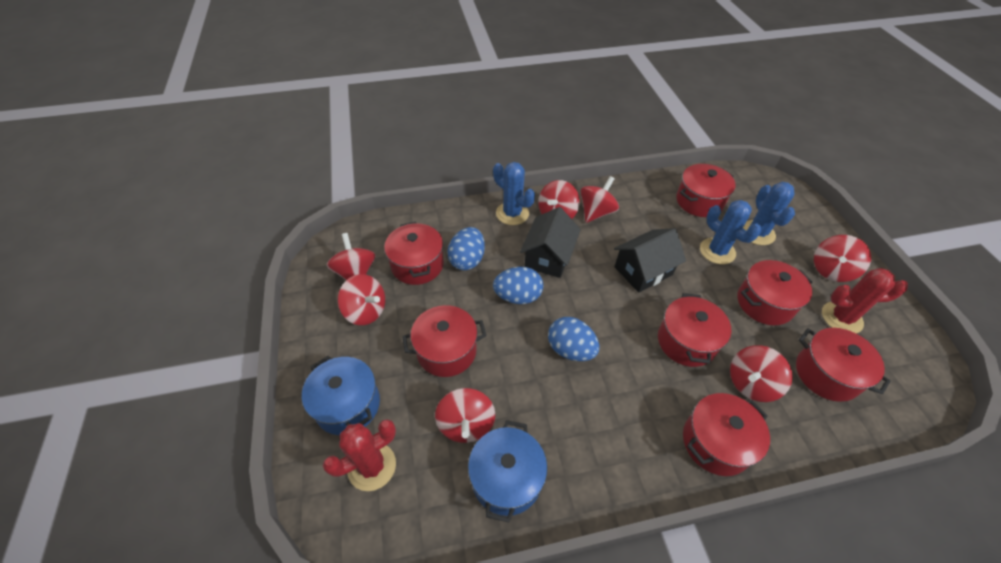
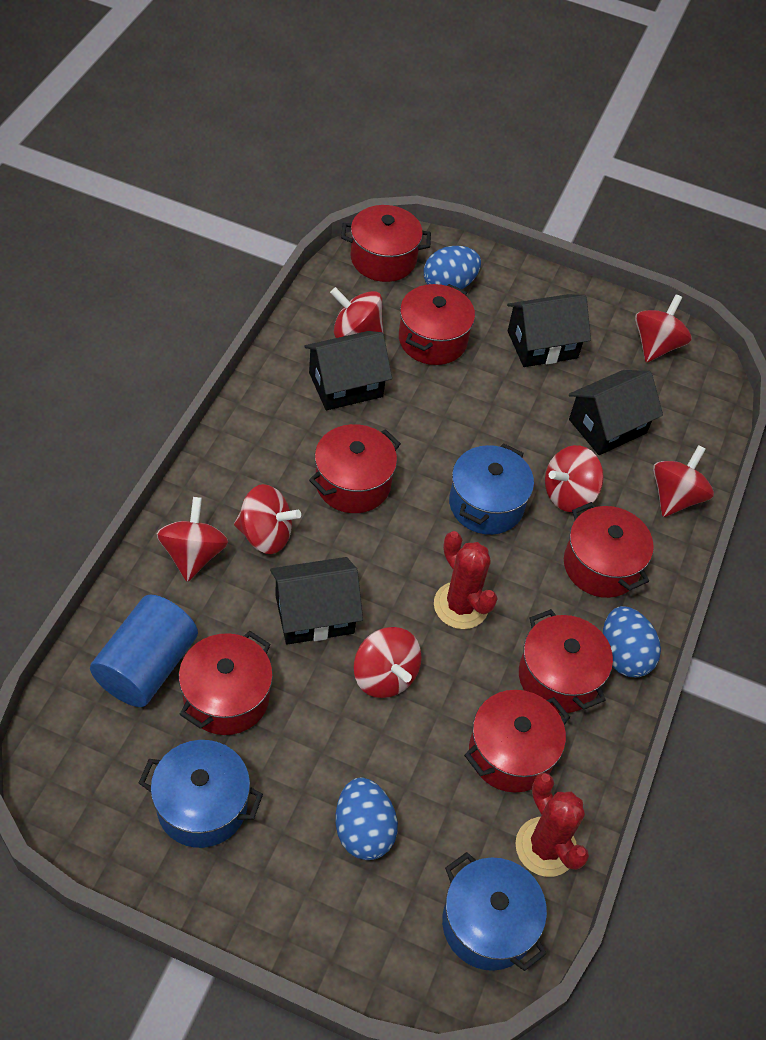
black house: [520,207,581,278] [614,228,686,293] = 2 -> [270,557,363,645] [304,331,392,410] [507,294,591,367] [569,370,663,455] = 4
blue cactus: [493,162,535,225] [700,200,761,264] [743,182,795,245] = 3 -> none = 0
blue cylinder: none = 0 -> [90,595,198,707] = 1
blue pot: [302,356,380,435] [468,420,547,522] = 2 -> [139,740,263,848] [442,852,547,971] [449,443,534,535] = 3

